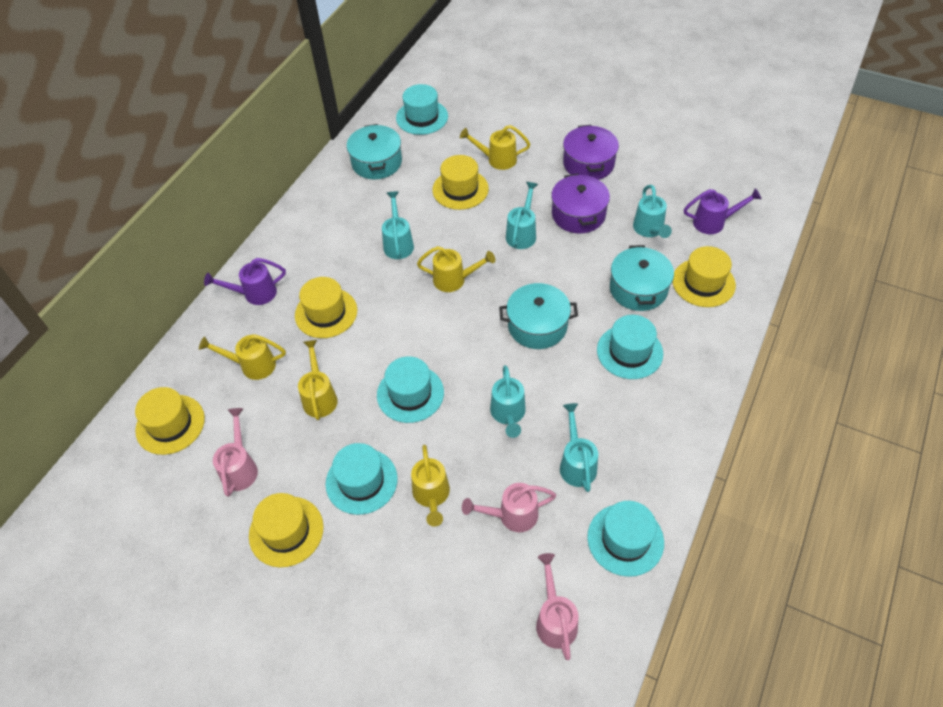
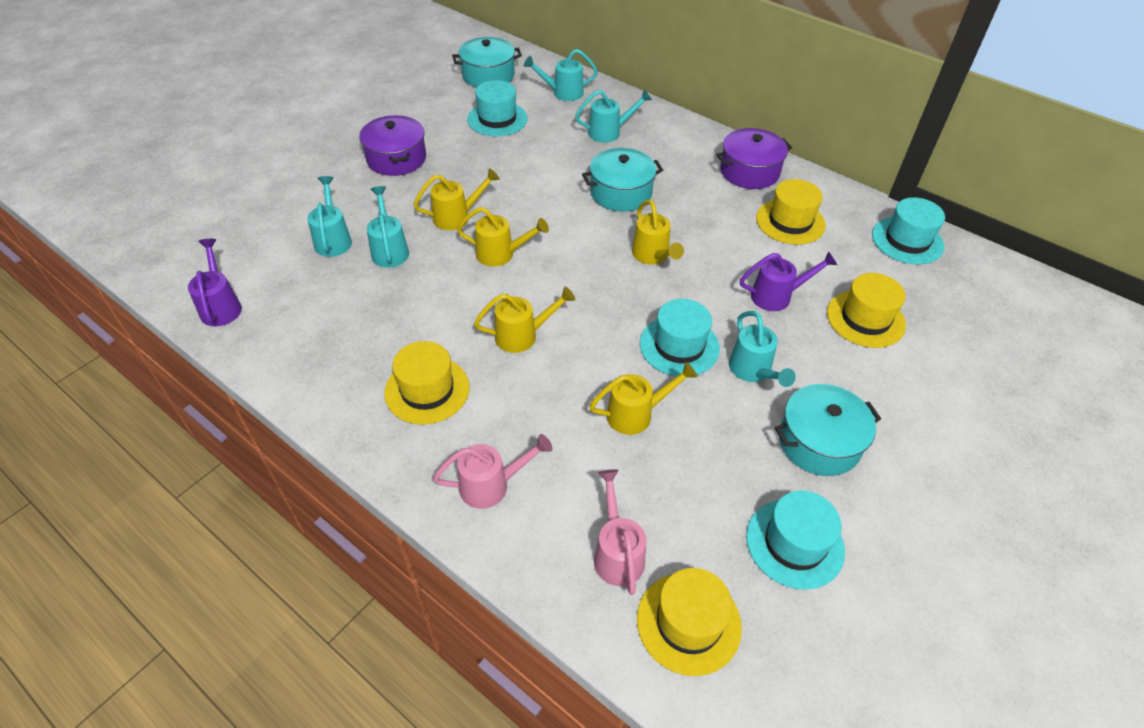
pink watering can: [213,408,258,497] [462,483,556,532] [536,553,578,660] = 3 -> [433,434,552,509] [594,469,646,595] = 2
turquoise hat: [326,443,398,515] [377,356,444,423] [396,84,448,135] [587,501,664,577] [597,315,663,379] = 5 -> [467,80,528,136] [640,299,720,376] [746,490,845,590] [872,197,945,264] = 4
yellow hat: [135,387,205,455] [249,493,324,567] [295,277,357,338] [432,155,489,210] [672,246,736,307] = 5 -> [384,341,470,424] [637,568,742,676] [756,179,826,245] [827,273,906,348] = 4

